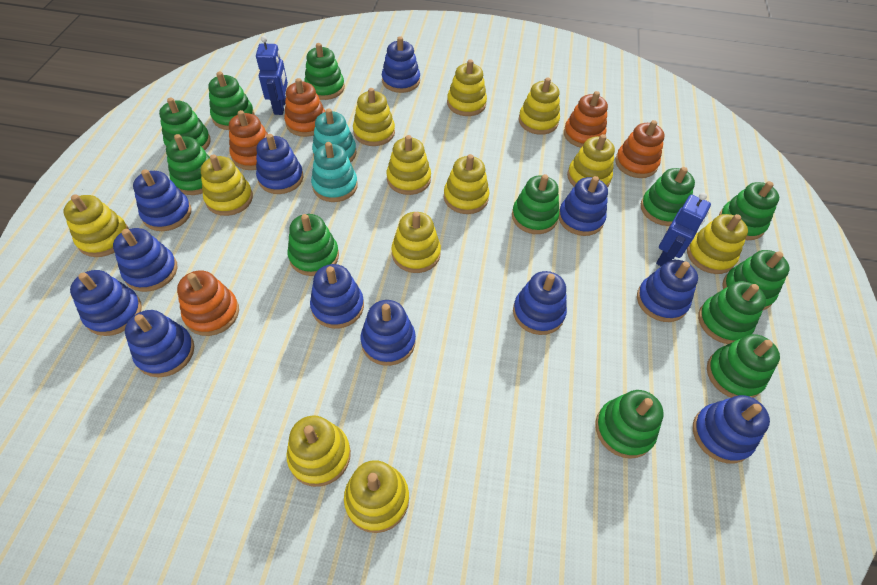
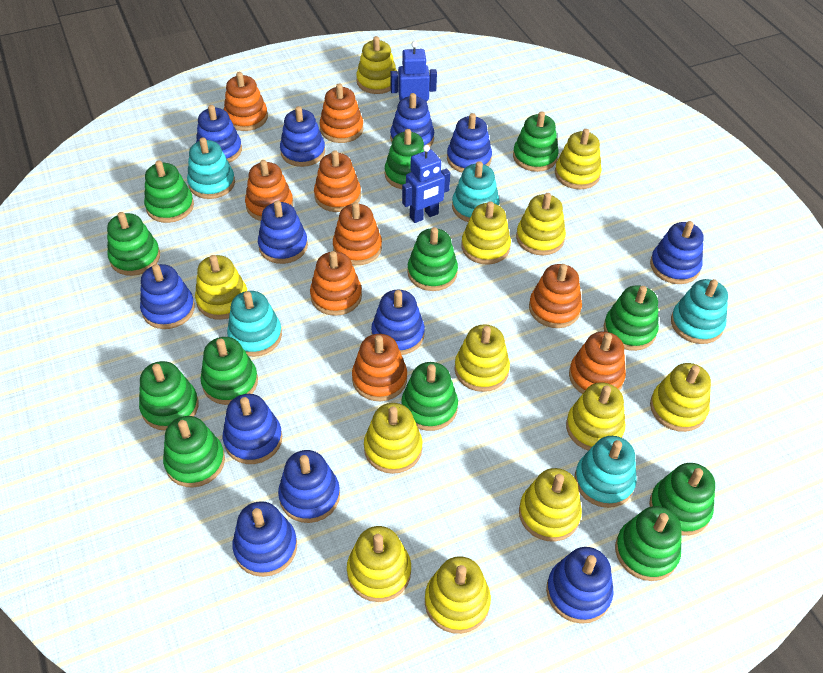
orange stacking toy: [177,271,239,336] [229,110,268,170] [284,78,325,137] [564,91,608,148] [615,120,665,178] = 5 -> [224,72,268,131] [245,160,293,221] [310,251,362,316] [314,150,361,212] [320,84,363,143] [333,202,382,265] [352,334,407,401] [529,264,582,328] [569,331,626,394] = 9
turquoise stacking toy: [311,142,358,202] [312,109,357,163] = 2 -> [187,138,235,199] [227,291,282,357] [452,161,500,222] [575,436,637,508] [671,279,728,344] = 5

